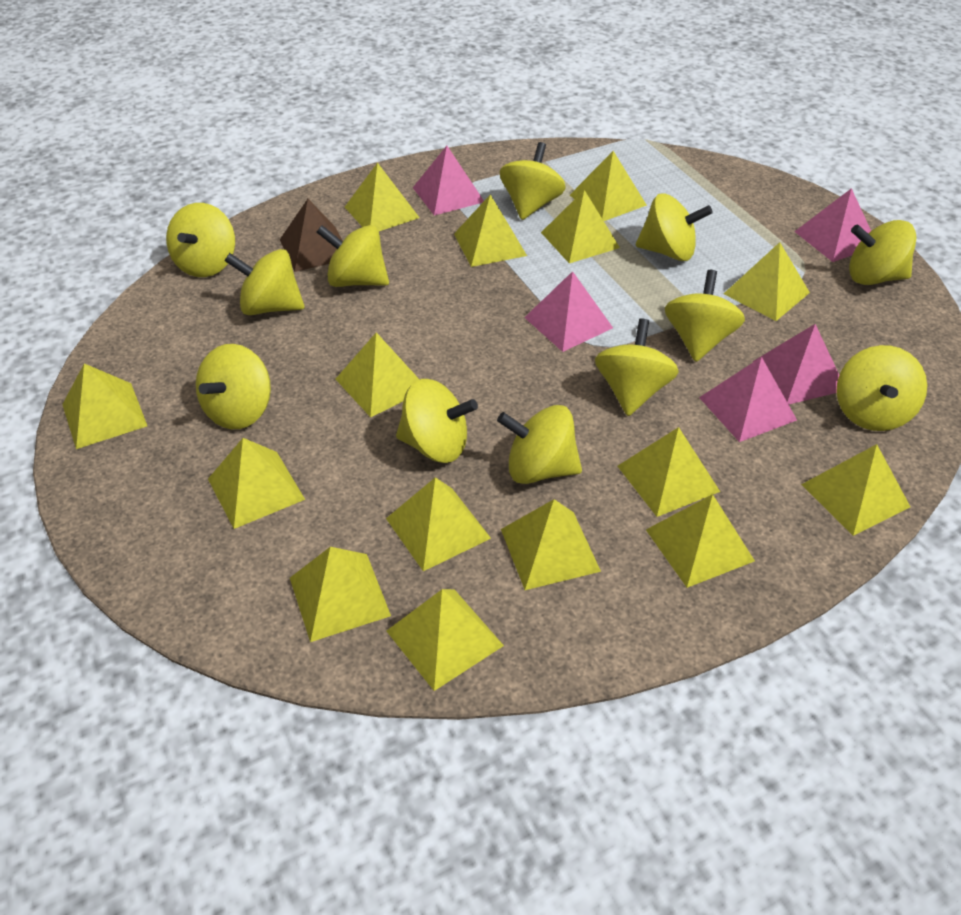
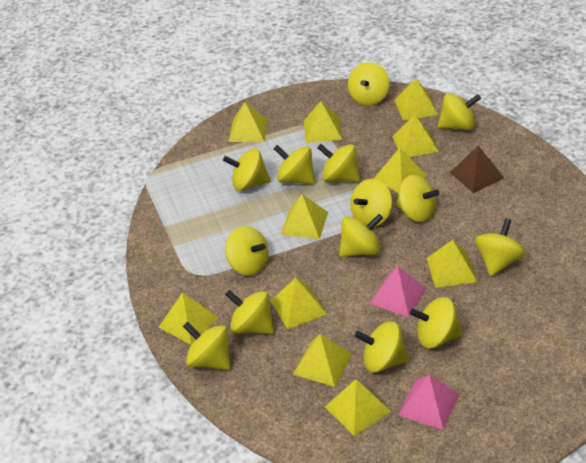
pink pyramid: [413,146,484,216] [524,271,613,352] [699,357,797,442] [753,324,839,405] [794,188,871,262] = 5 -> [369,266,427,317] [398,375,459,430] = 2
yellow pyramid: [62,364,147,449] [208,438,305,529] [290,547,391,642] [336,332,419,417] [345,162,420,231] [386,477,491,571] [387,589,504,691] [454,194,527,267] [501,499,601,590] [541,190,620,263] [570,151,647,221] [618,427,720,517] [646,494,755,588] [724,242,810,321] [801,444,910,536] = 15 -> [158,293,218,345] [229,102,268,142] [271,277,327,329] [280,194,328,239] [293,334,352,387] [304,101,342,143] [325,379,391,436] [374,148,427,193] [392,115,439,157] [394,78,438,121] [427,240,477,288] = 11
yellow spinning top: [166,203,235,277] [196,344,271,429] [225,249,305,315] [316,225,389,287] [396,379,478,463] [497,405,582,484] [500,142,566,220] [595,318,679,416] [636,193,713,261] [665,270,745,362] [836,345,927,431] [849,220,916,285] = 12 -> [183,322,231,370] [223,149,271,191] [225,226,269,276] [225,290,274,334] [273,145,315,184] [317,144,360,182] [339,214,383,257] [348,62,390,106] [350,179,393,226] [355,321,409,373] [396,175,439,222] [410,297,462,348] [438,93,481,130] [475,218,525,276] = 14

